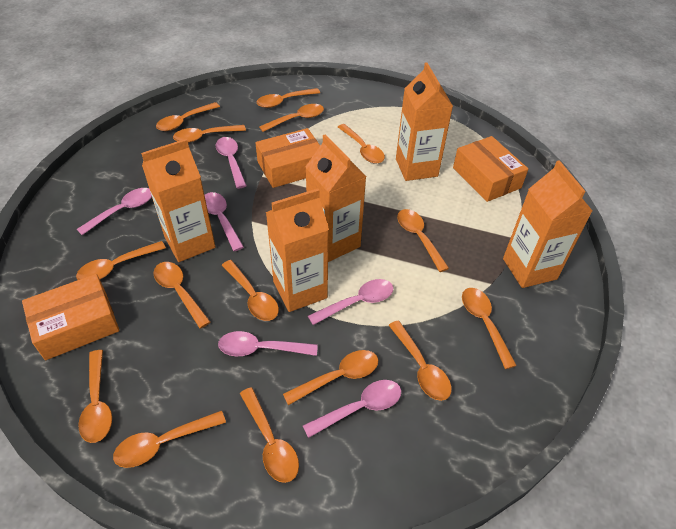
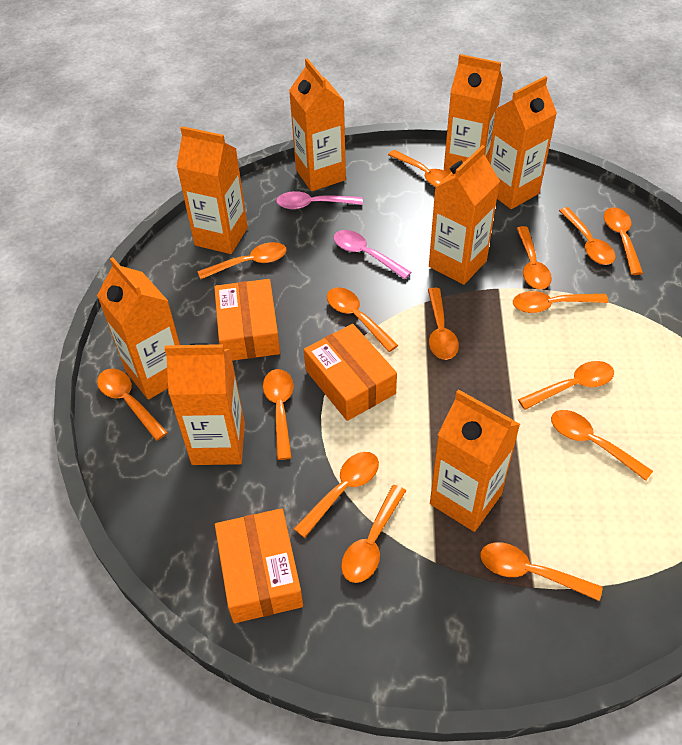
orange carton: [141,139,215,262] [266,188,329,312] [305,134,366,262] [396,62,453,181] [503,160,592,288] = 5 -> [97,257,180,400] [164,343,245,465] [177,126,248,254] [289,58,346,191] [429,145,500,285] [430,389,520,532] [444,54,503,173] [488,76,557,209] = 8
pink spoon: [77,188,152,235] [204,192,244,251] [215,137,247,189] [218,331,318,356] [303,380,401,438] [308,279,394,325] = 6 -> [276,191,363,209] [333,230,411,279] = 2

